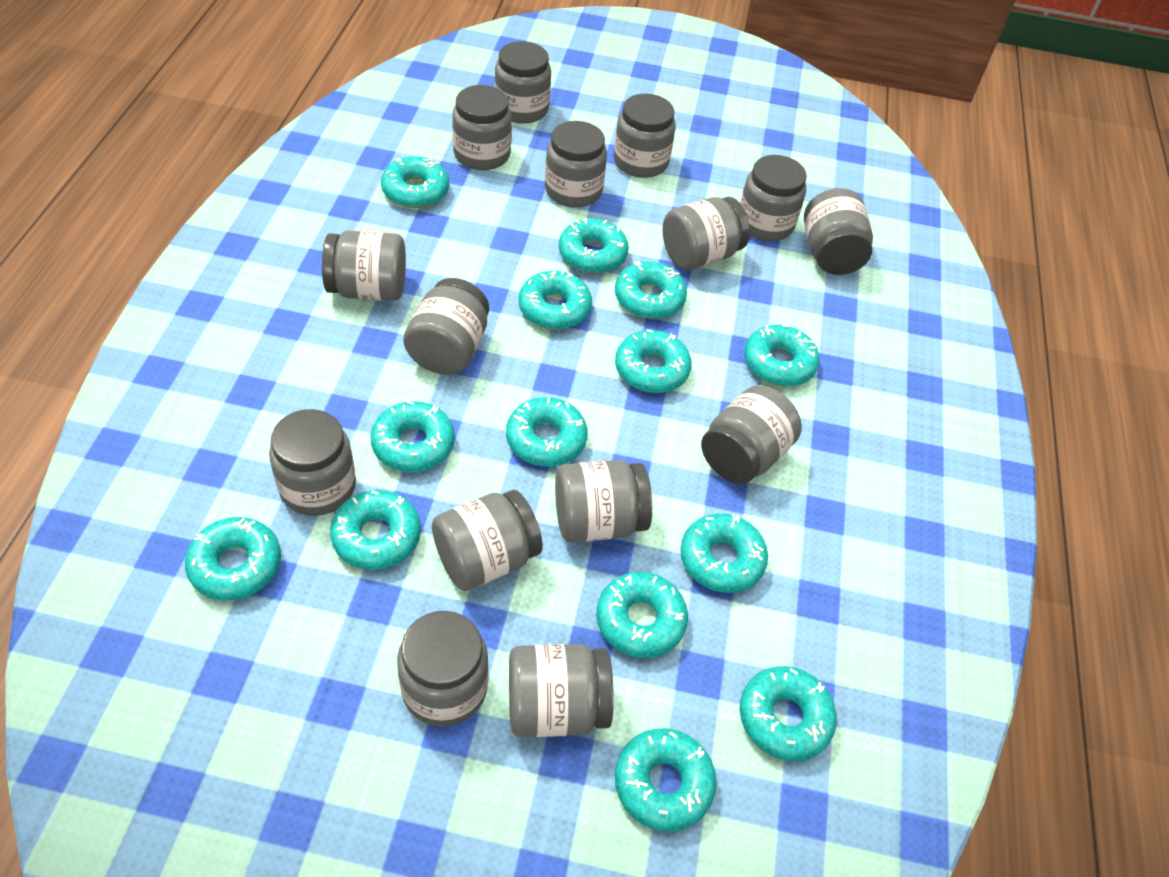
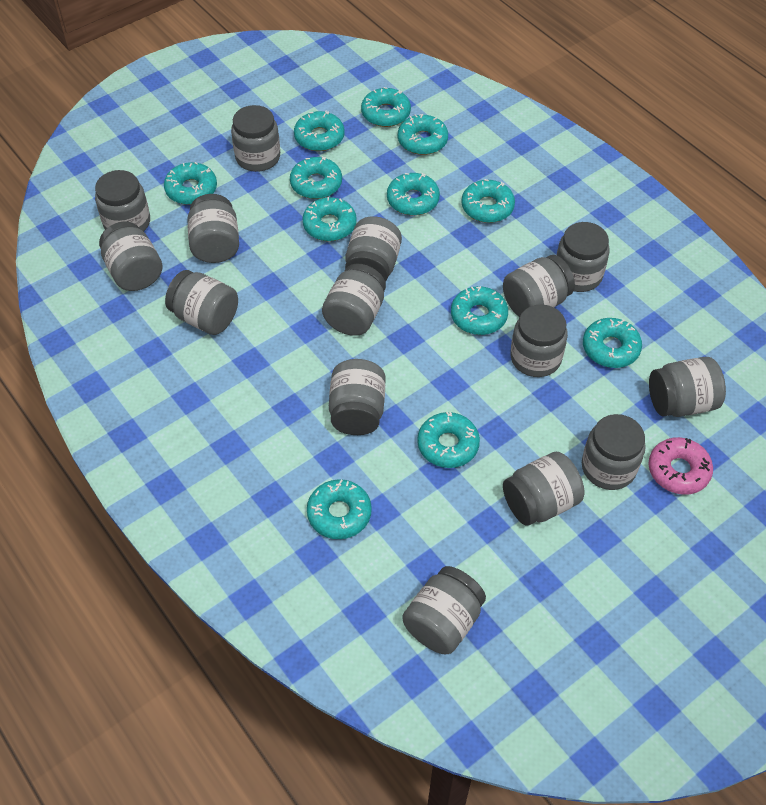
pink donut: none = 0 -> [648,437,713,495] = 1
turquoise donut: [185,517,281,601] [330,490,421,570] [371,401,455,472] [381,156,449,208] [506,397,588,467] [519,269,592,329] [559,218,629,273] [596,572,688,658] [615,261,687,319] [615,329,692,393] [615,728,717,832] [680,513,768,593] [740,666,837,761] [744,325,820,386] = 14 -> [164,162,217,205] [290,156,342,199] [294,111,345,151] [302,197,357,241] [307,479,372,539] [361,87,411,127] [387,173,440,216] [398,114,448,155] [417,412,480,468] [451,286,508,335] [461,179,515,223] [583,318,642,368] = 12

